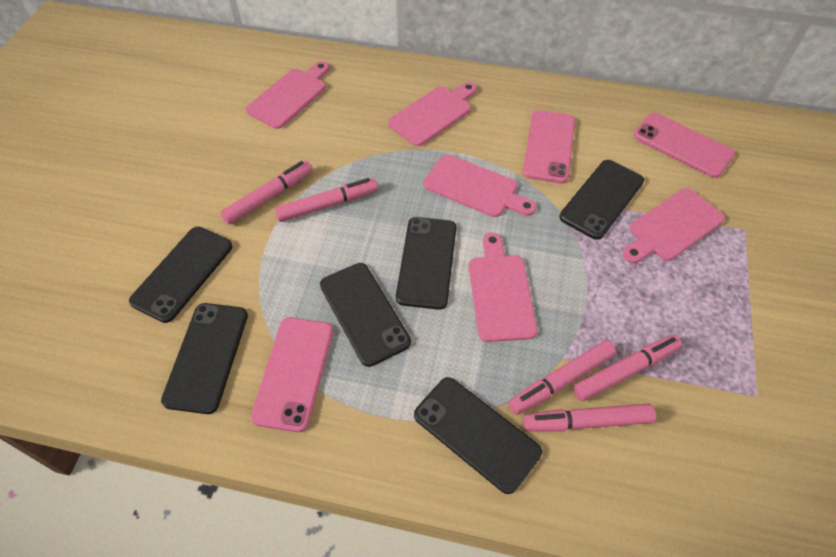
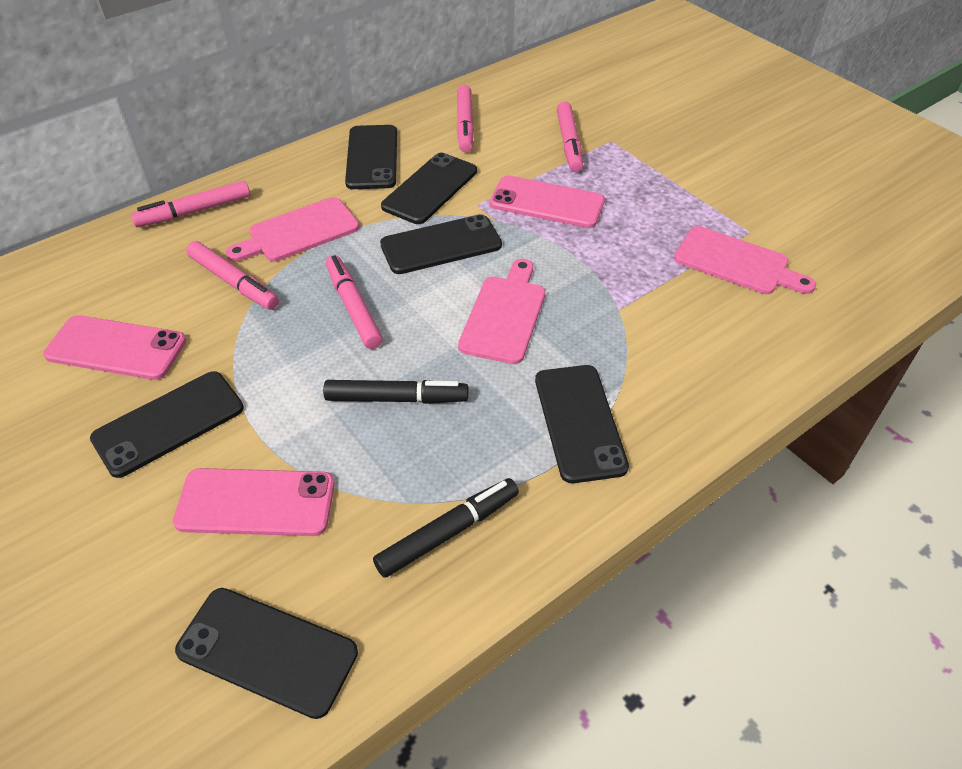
black marker: none = 0 -> [323,380,468,404] [373,478,519,578] = 2
pink cutting board: [246,61,329,129] [388,82,477,146] [423,154,537,217] [469,233,537,342] [622,188,725,264] = 5 -> [226,197,359,262] [458,259,545,364] [674,226,816,294] = 3

